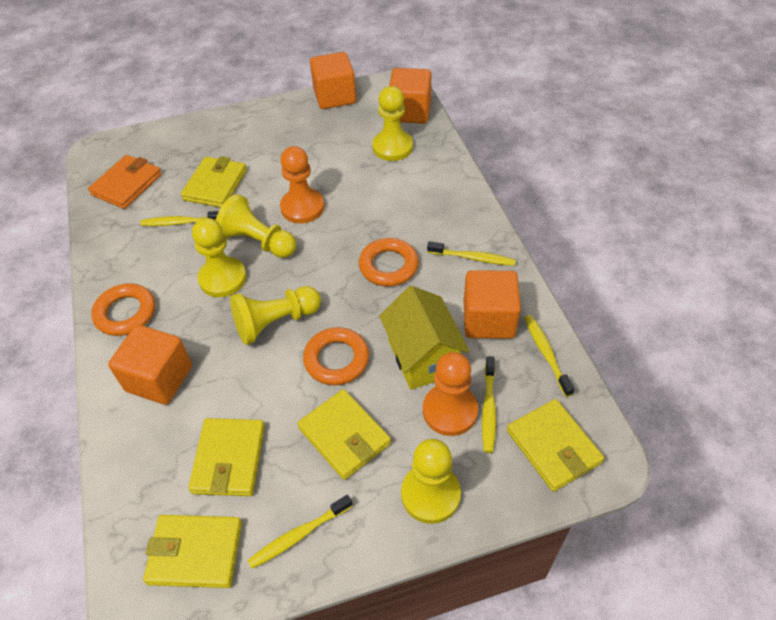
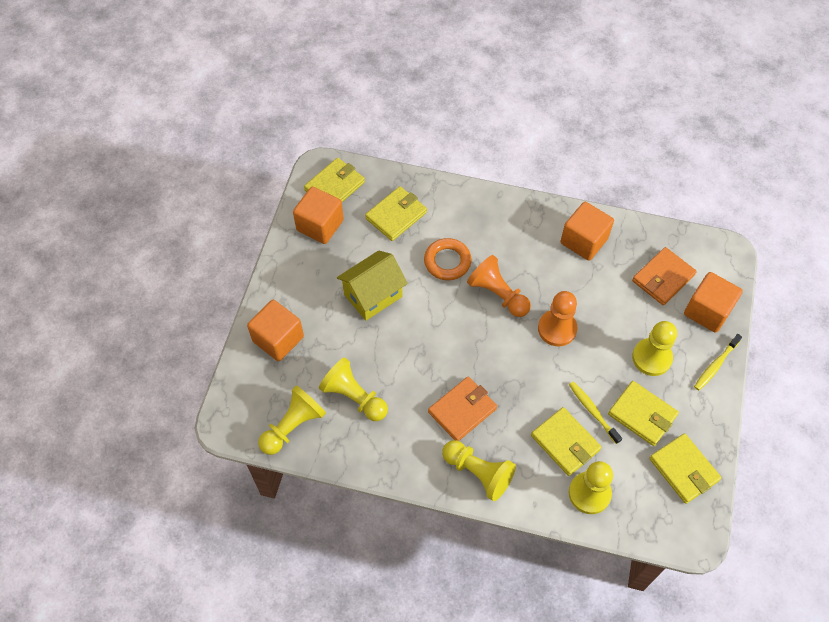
orange ring: [91,283,155,336] [303,327,369,385] [359,238,419,286] = 3 -> [424,238,472,280] = 1
orange wallet: [88,155,162,209] = 1 -> [428,376,497,441] [632,247,697,305] = 2
yellow toothbrush: [140,211,219,226] [247,495,353,569] [427,241,516,266] [482,356,496,453] [525,315,575,397] = 5 -> [569,381,622,444] [694,334,742,391] = 2

